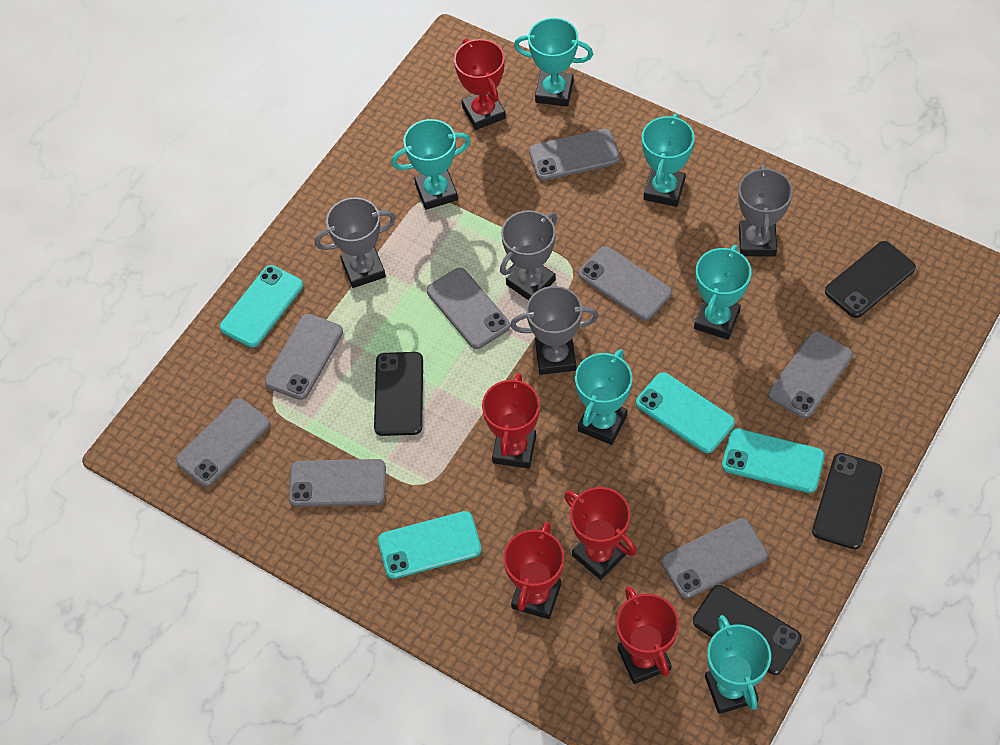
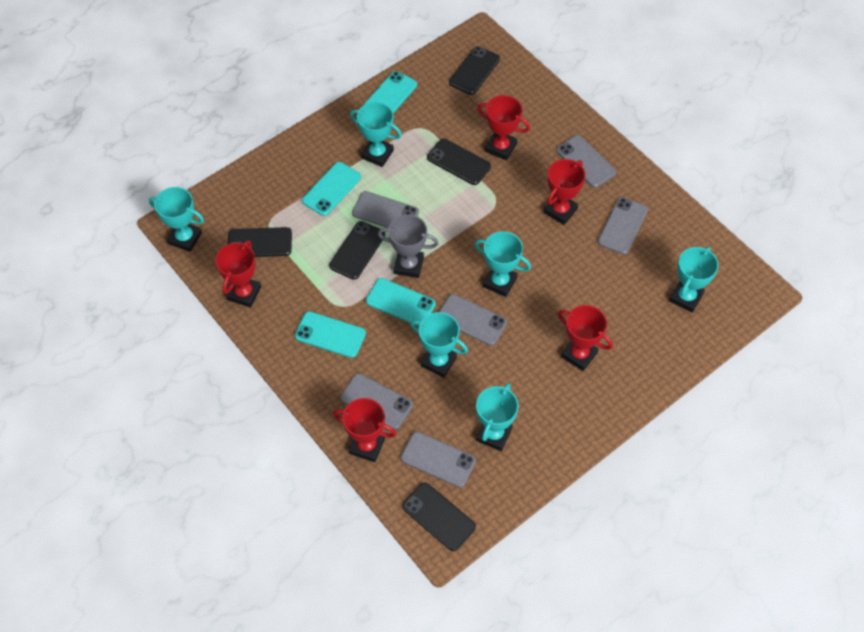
black phone: [374,352,423,436] [693,585,802,675] [812,453,882,549] [825,241,916,318] = 4 -> [228,227,292,257] [329,221,385,280] [402,483,476,551] [427,139,491,185] [449,46,500,95] = 5
grey phone: [176,399,270,487] [265,314,343,400] [289,459,386,507] [427,268,510,349] [529,129,620,181] [579,246,672,320] [662,518,768,598] [768,331,853,418] = 8 -> [340,373,413,429] [352,191,419,228] [401,432,476,488] [439,294,507,346] [556,135,616,188] [598,197,648,255] = 6
grey trophy: [315,197,396,288] [500,210,557,300] [510,286,599,375] [738,164,793,256] = 4 -> [378,214,439,278] = 1

